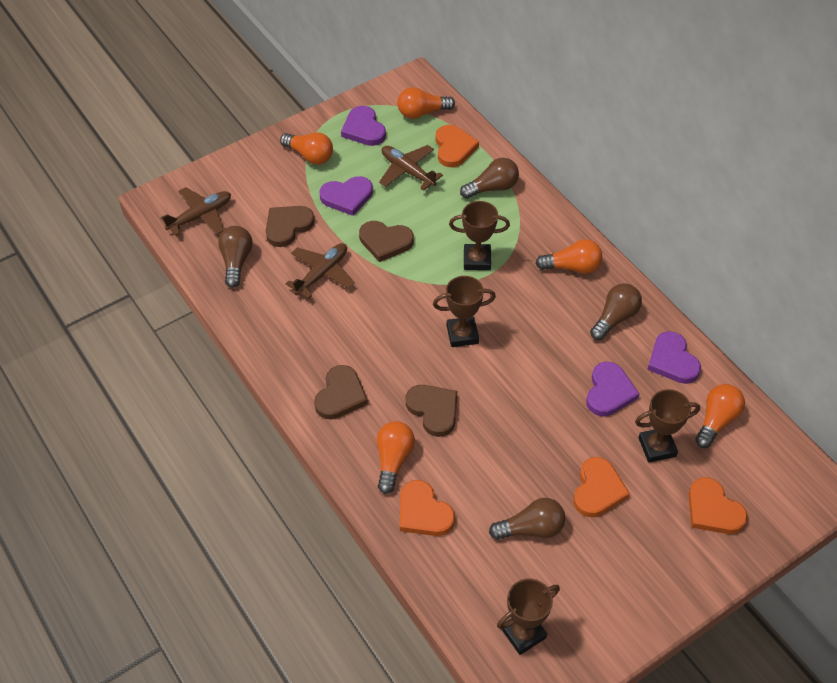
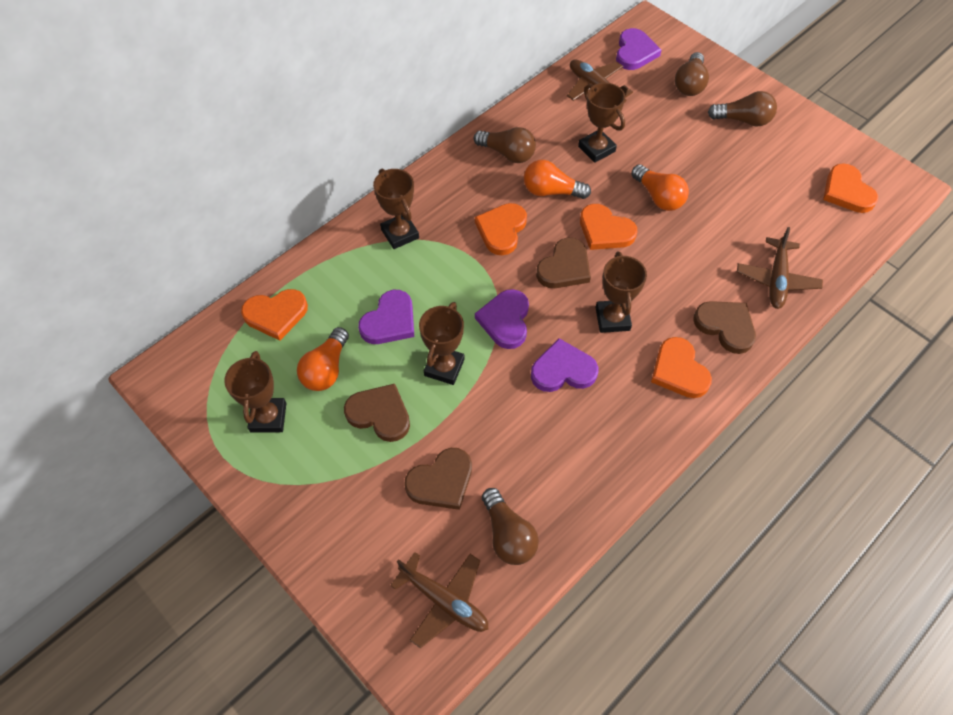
brown trophy: [433,276,496,347] [449,201,510,270] [497,579,560,655] [635,389,700,462] = 4 -> [224,351,286,433] [373,169,419,249] [419,302,465,385] [578,83,625,163] [595,252,647,333] = 5
orange heart: [400,480,455,536] [435,125,479,167] [574,457,630,517] [689,477,748,534] = 4 -> [241,289,308,341] [475,203,527,255] [580,204,637,250] [651,337,712,398] [823,164,878,213] = 5
orange light bulb: [280,132,333,165] [377,421,415,494] [397,87,455,119] [535,239,602,274] [695,384,745,448] = 5 -> [297,327,349,391] [524,160,591,199] [631,164,689,211] = 3

